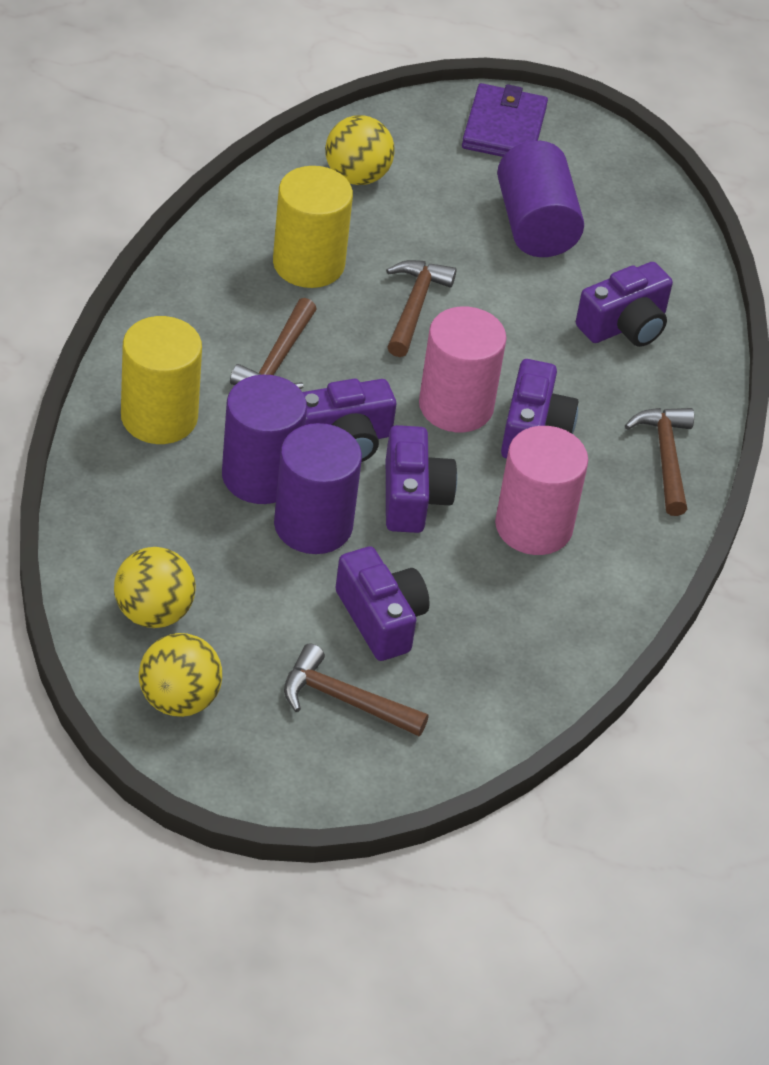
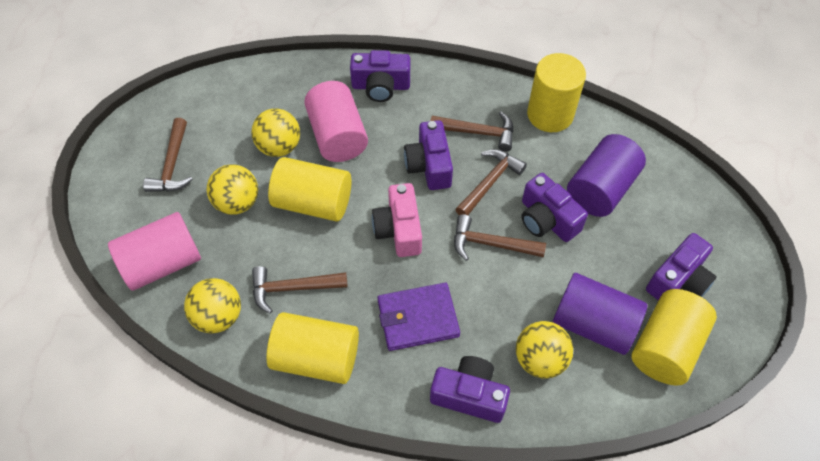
brown hammer: [230,298,317,389] [284,644,429,736] [386,260,456,357] [625,408,694,516] = 4 -> [143,118,193,192] [252,266,347,314] [431,112,514,151] [454,214,546,261] [455,149,527,215] = 5
pink camera: none = 0 -> [372,183,422,257] = 1
purple cylinder: [222,375,307,504] [274,423,362,554] [497,141,584,257] = 3 -> [553,273,647,355] [567,134,646,217] = 2
yellow ball: [114,547,196,628] [139,633,222,717] [325,115,395,185] = 3 -> [184,278,241,334] [207,164,258,215] [251,108,300,157] [516,321,573,379] = 4
yellow cylinder: [121,316,202,444] [273,166,353,288] = 2 -> [266,312,359,384] [268,157,351,222] [527,53,586,132] [631,289,717,386] = 4

